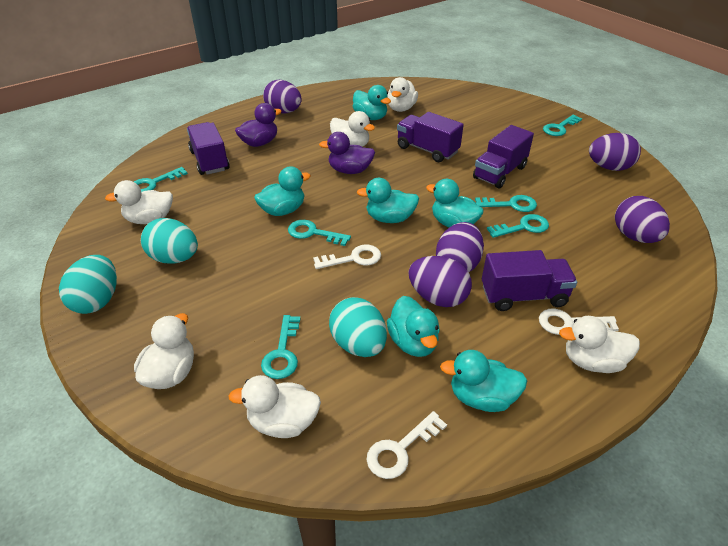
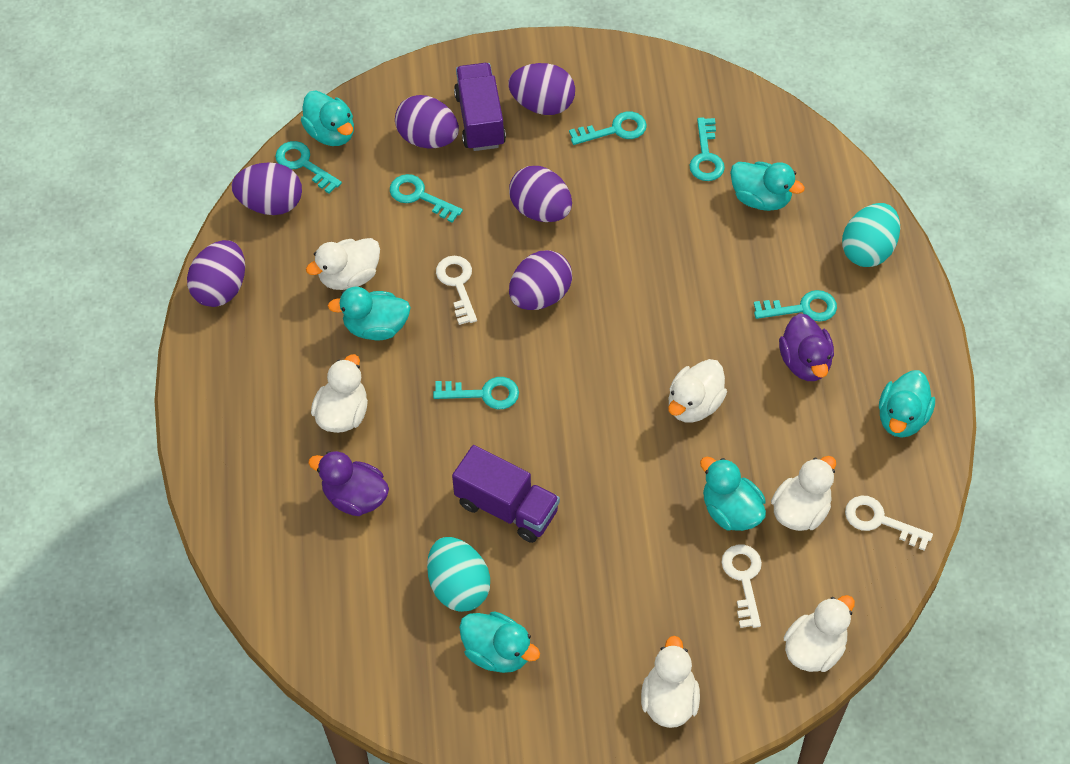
purple egg: [263,80,302,113] [408,256,472,307] [436,222,484,272] [589,133,641,171] [615,196,670,243] = 5 -> [187,240,245,307] [232,162,302,215] [395,95,459,148] [508,63,575,115] [509,166,572,222] [509,250,572,310] = 6
purple truck: [187,122,230,175] [397,112,464,162] [473,125,534,188] [482,250,577,311] = 4 -> [452,445,560,543] [454,63,506,151] = 2
turquoise egg: [59,255,117,314] [141,218,198,264] [329,297,387,357] = 3 -> [427,537,490,612] [842,203,900,267] = 2

